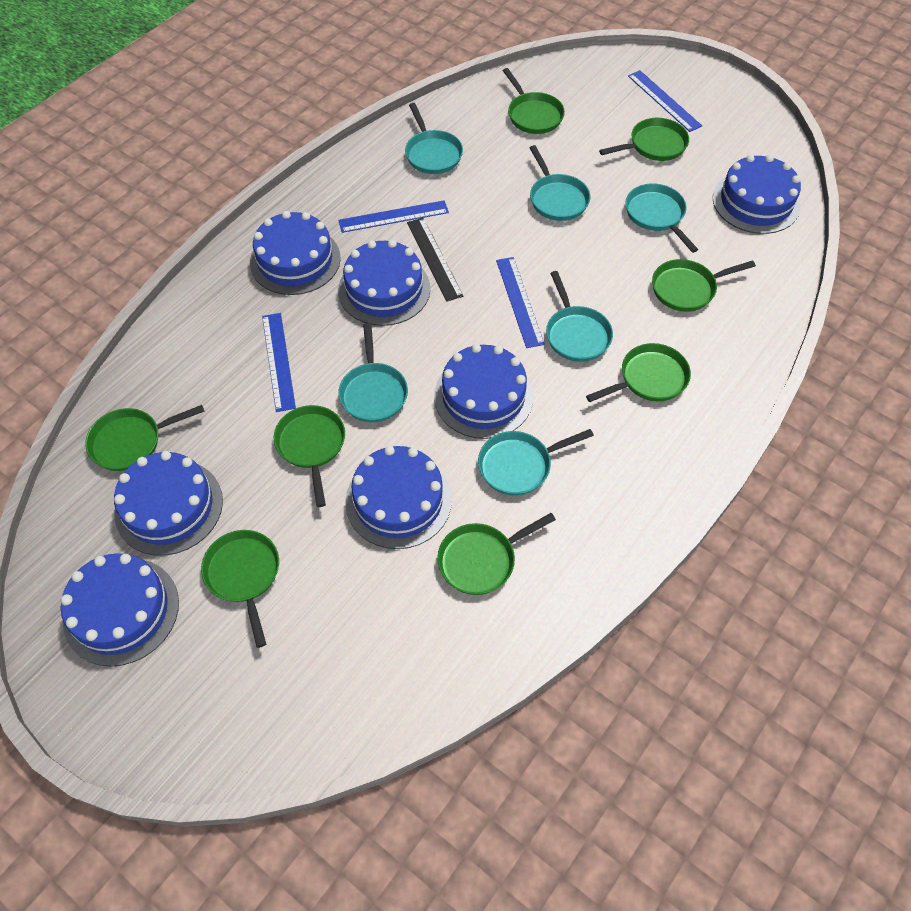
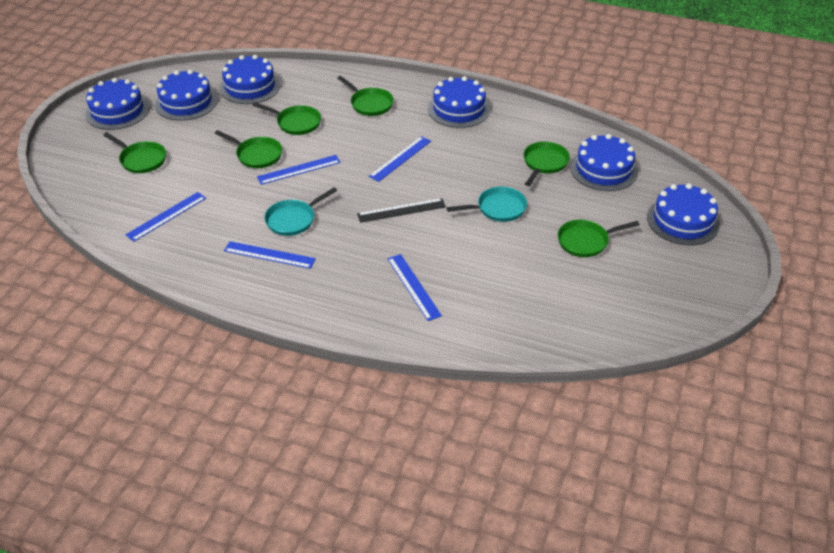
blue cake: [61,553,179,667] [114,451,223,555] [250,211,341,295] [338,240,430,326] [345,446,452,549] [434,344,533,439] [713,155,801,234] = 7 -> [85,78,149,130] [155,70,217,121] [219,55,280,104] [428,76,490,128] [570,134,638,191] [647,183,720,245] = 6
blue ruler: [262,313,296,412] [338,200,449,233] [496,257,545,348] [628,70,702,132] = 4 -> [125,192,206,242] [224,241,316,269] [257,155,341,185] [369,136,431,182] [387,254,442,321] = 5
green pan: [85,405,204,471] [201,530,279,648] [274,405,345,507] [437,513,556,595] [503,68,565,134] [586,343,691,402] [599,118,689,161] [652,259,756,312] = 8 -> [103,132,166,173] [215,130,282,168] [252,102,321,135] [337,76,394,116] [523,141,570,186] [558,220,639,257] = 6
turquoise pan: [338,323,408,423] [405,103,463,174] [478,429,594,496] [530,145,590,221] [546,271,613,362] [625,183,698,253] = 6 -> [264,187,337,236] [447,187,527,222] = 2

